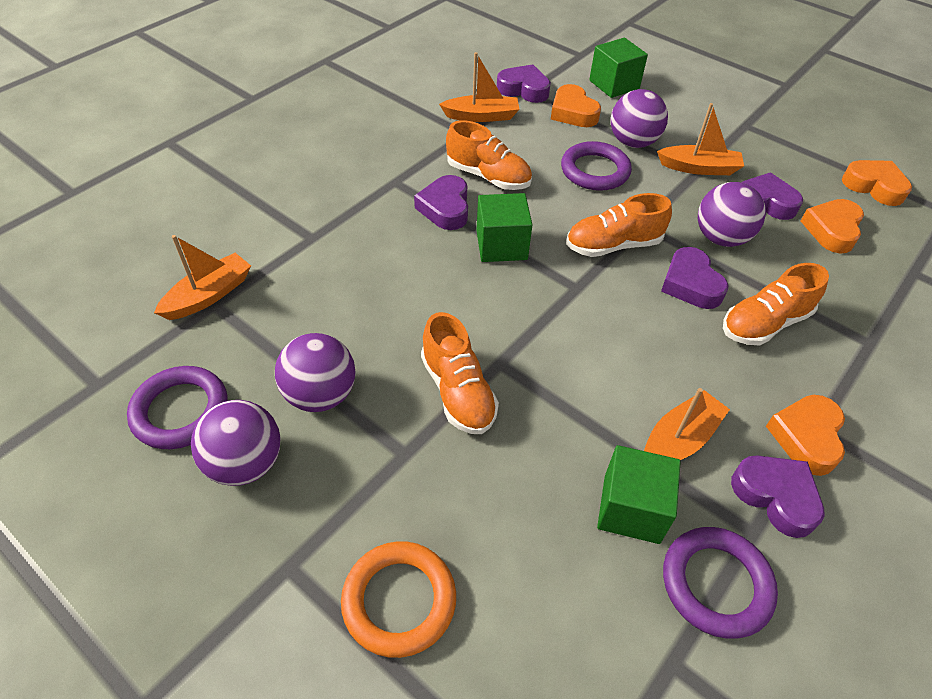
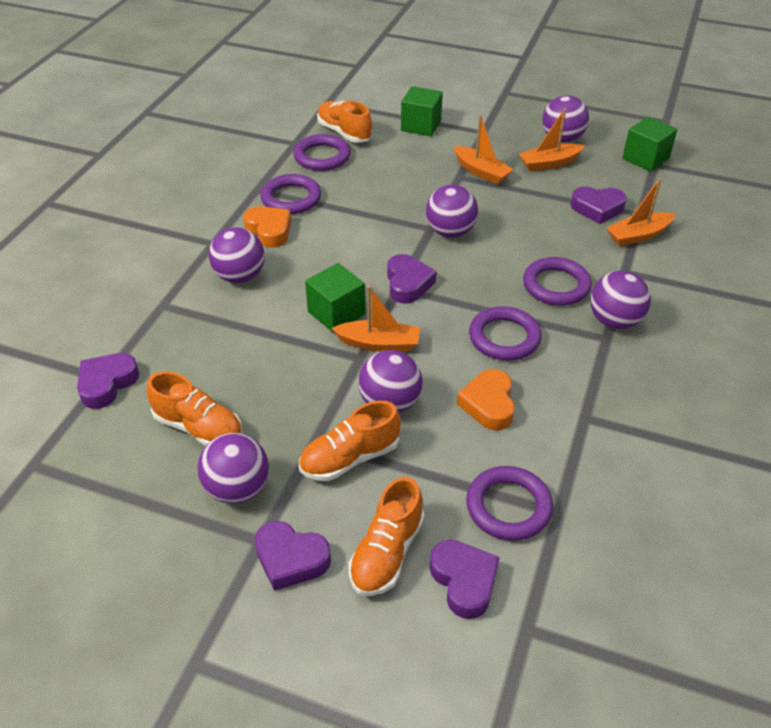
orange heart: [551,84,601,127] [766,395,845,476] [801,199,864,253] [842,160,912,206] = 4 -> [243,206,291,248] [457,369,515,431] = 2
orange ring: [341,541,456,658] = 1 -> none = 0
purple ball: [191,400,281,486] [275,333,356,412] [611,89,668,148] [698,182,766,247] = 4 -> [197,433,269,504] [209,227,265,283] [358,350,423,413] [426,185,478,237] [542,95,589,143] [590,271,651,329] = 6
purple ring: [127,366,228,449] [561,141,632,191] [663,527,778,639] = 3 -> [261,174,321,214] [293,134,351,171] [466,466,553,541] [469,306,542,361] [523,257,592,306] = 5

